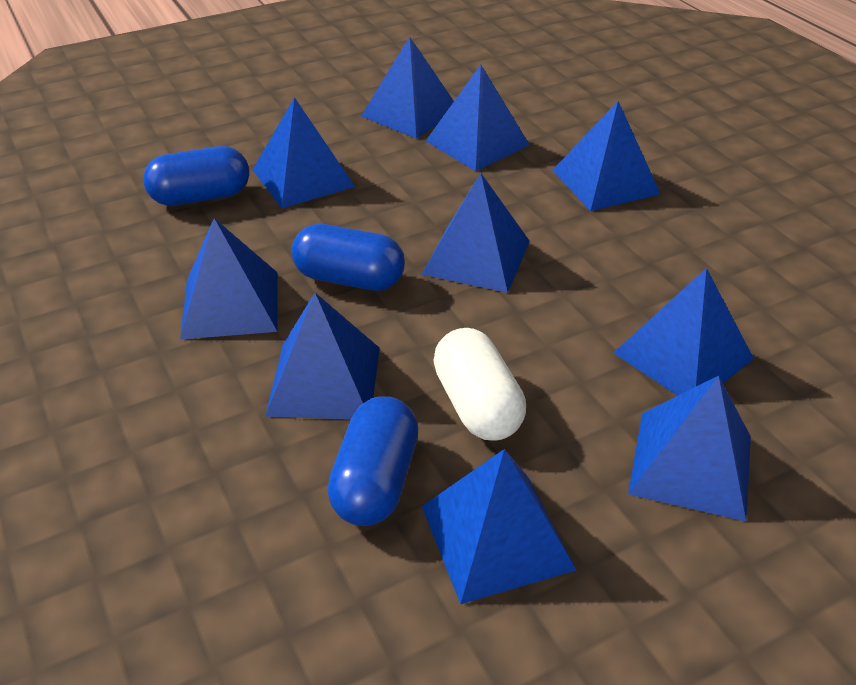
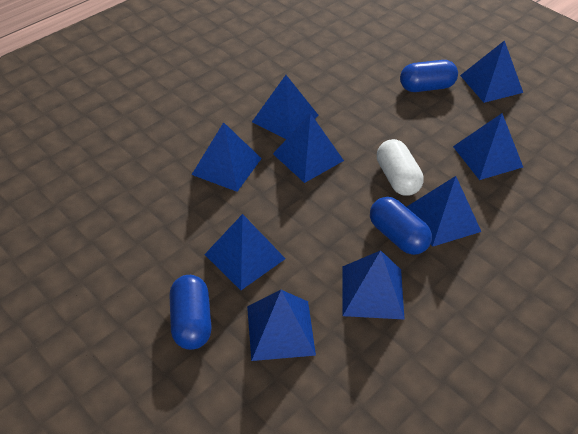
blue pyramid: [180,218,278,340] [253,97,355,208] [265,293,380,420] [361,36,454,139] [421,173,530,293] [422,449,576,604] [426,65,530,171] [553,101,660,211] [614,268,754,396] [628,375,751,521] = 10 -> [192,122,262,192] [204,214,286,290] [247,290,316,361] [252,75,318,139] [273,113,344,183] [343,250,405,320] [407,176,482,247] [453,113,523,180] [460,40,523,103] = 9

